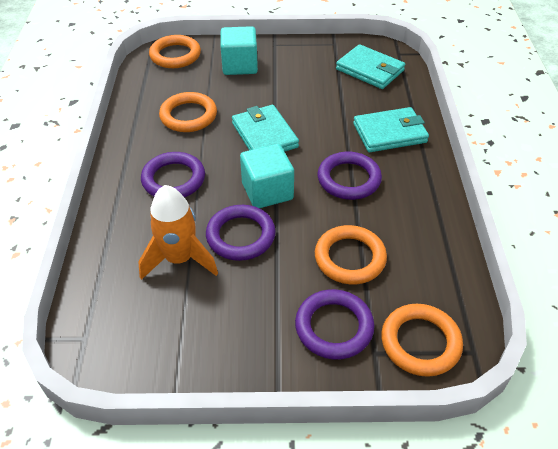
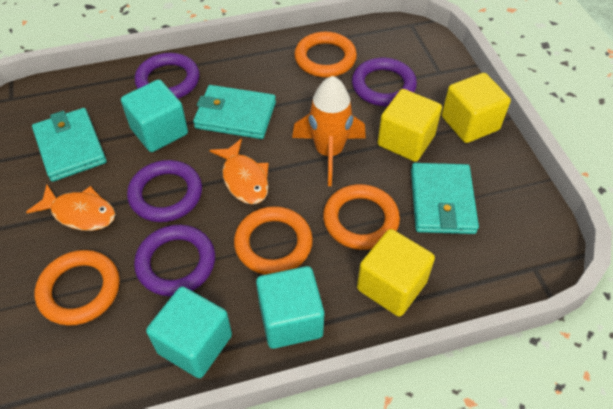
orange fish: none = 0 -> [26,184,116,231] [210,139,269,204] = 2
turquoise cube: [221,26,258,75] [240,144,294,208] = 2 -> [121,80,188,152] [146,286,232,378] [256,266,324,349] = 3
yellow cube: none = 0 -> [357,229,435,317] [378,89,442,162] [442,73,511,143] = 3

